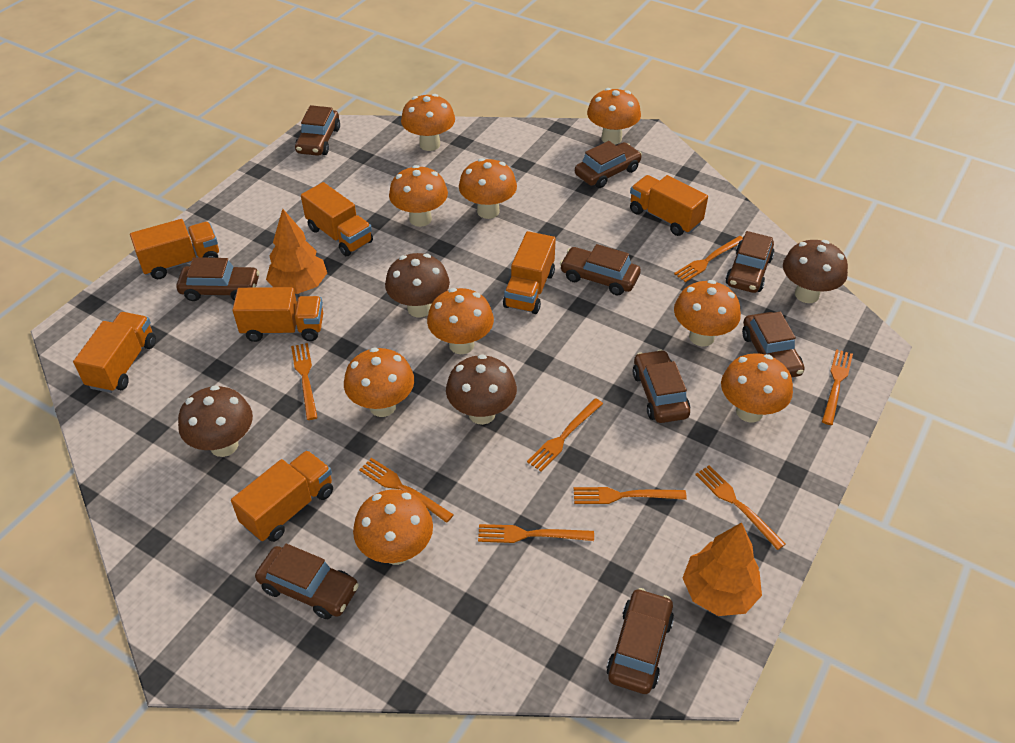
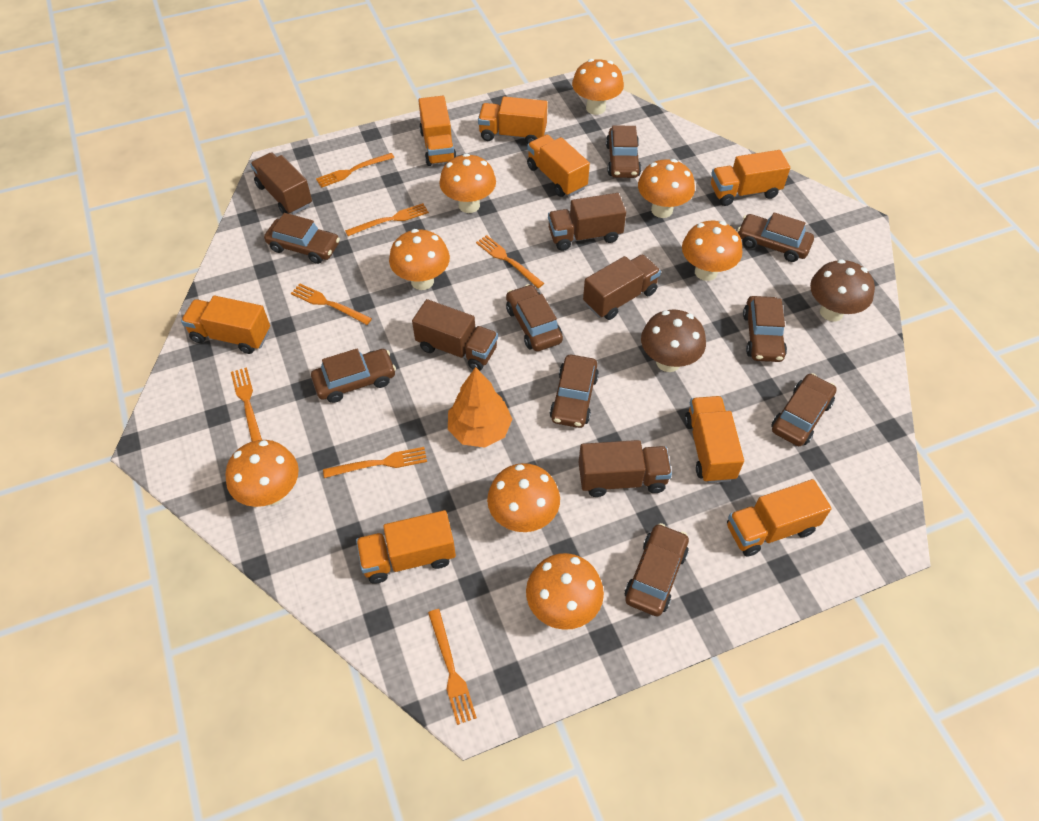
brown mushroom: [178,385,253,457] [385,253,450,317] [446,354,517,425] [783,240,848,303] = 4 -> [641,309,706,372] [810,259,875,322] = 2
brown truck: none = 0 -> [250,152,312,215] [412,299,498,371] [548,193,626,251] [579,440,672,497] [583,254,661,320] = 5
orange fork: [291,343,318,420] [359,458,454,523] [478,524,594,543] [527,398,603,472] [574,487,687,504] [674,236,743,282] [695,465,786,550] [822,349,853,425] = 8 -> [231,367,262,441] [291,283,372,325] [316,153,394,188] [323,447,427,478] [345,203,429,236] [428,609,477,725] [476,235,544,288] = 7
orange mushroom: [344,348,414,417] [353,489,433,565] [389,165,448,227] [401,94,455,151] [427,288,494,354] [459,158,517,219] [587,88,641,145] [674,280,741,347] [721,353,793,422] = 9 -> [225,440,299,507] [389,229,450,290] [439,153,496,213] [487,463,560,532] [526,553,604,630] [572,59,624,115] [638,159,695,218] [682,221,742,281] = 8
orange tree: [266,209,327,294] [683,522,762,616] = 2 -> [448,367,512,448] = 1
orange truck: [73,312,156,393] [130,219,219,279] [231,450,333,542] [233,287,323,342] [301,182,373,256] [503,231,556,314] [630,175,708,236] = 7 -> [181,296,270,354] [356,510,456,584] [418,96,457,166] [478,96,548,144] [527,134,590,197] [685,396,744,483] [711,150,790,206] [727,479,832,557] = 8

